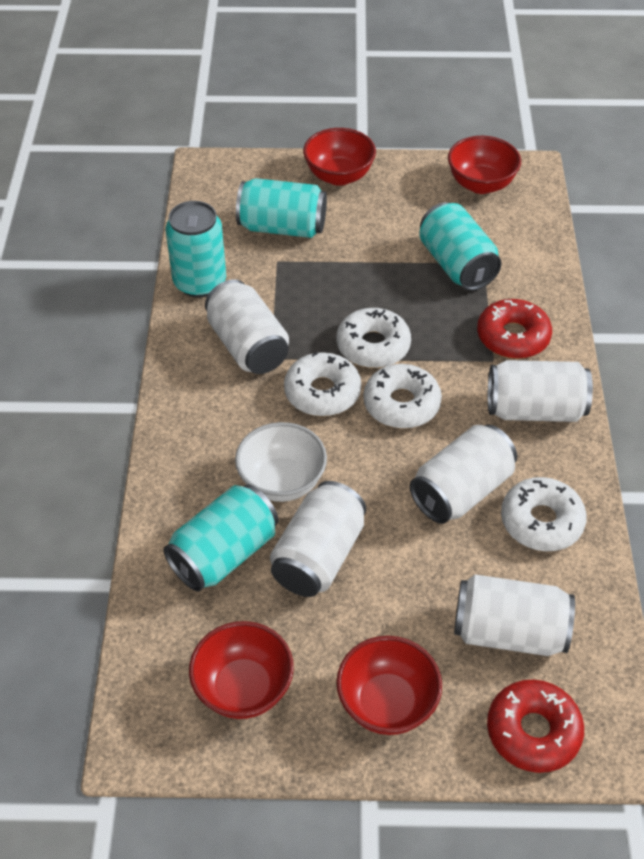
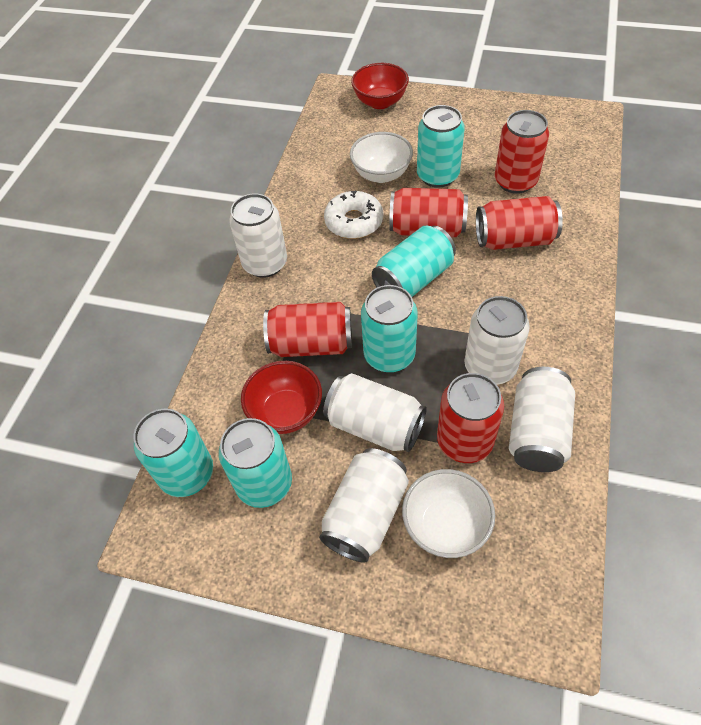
red bowl: [189,621,294,719] [303,128,376,186] [336,636,442,735] [448,136,521,194] = 4 -> [241,361,322,434] [351,63,409,109] = 2
red can: none = 0 -> [263,302,352,357] [389,188,468,237] [437,373,504,463] [476,196,563,250] [495,110,549,194] = 5
red donut: [477,299,552,359] [487,679,584,773] = 2 -> none = 0
turquoise can: [163,484,278,592] [166,201,226,298] [236,178,327,238] [419,202,502,291] = 4 -> [133,409,213,497] [219,418,292,508] [361,285,418,372] [372,225,456,297] [417,105,465,188] = 5
white bowl: [235,422,327,502] = 1 -> [350,132,413,183] [402,469,495,558] = 2
white donut: [284,352,361,416] [336,308,411,368] [363,364,442,429] [501,477,587,551] = 4 -> [324,190,383,239] = 1

